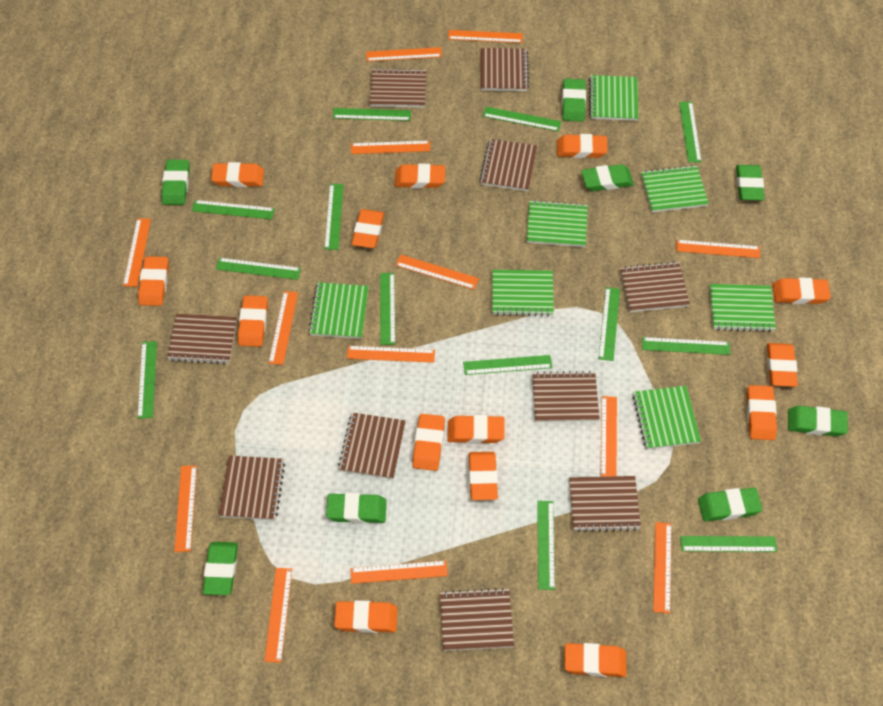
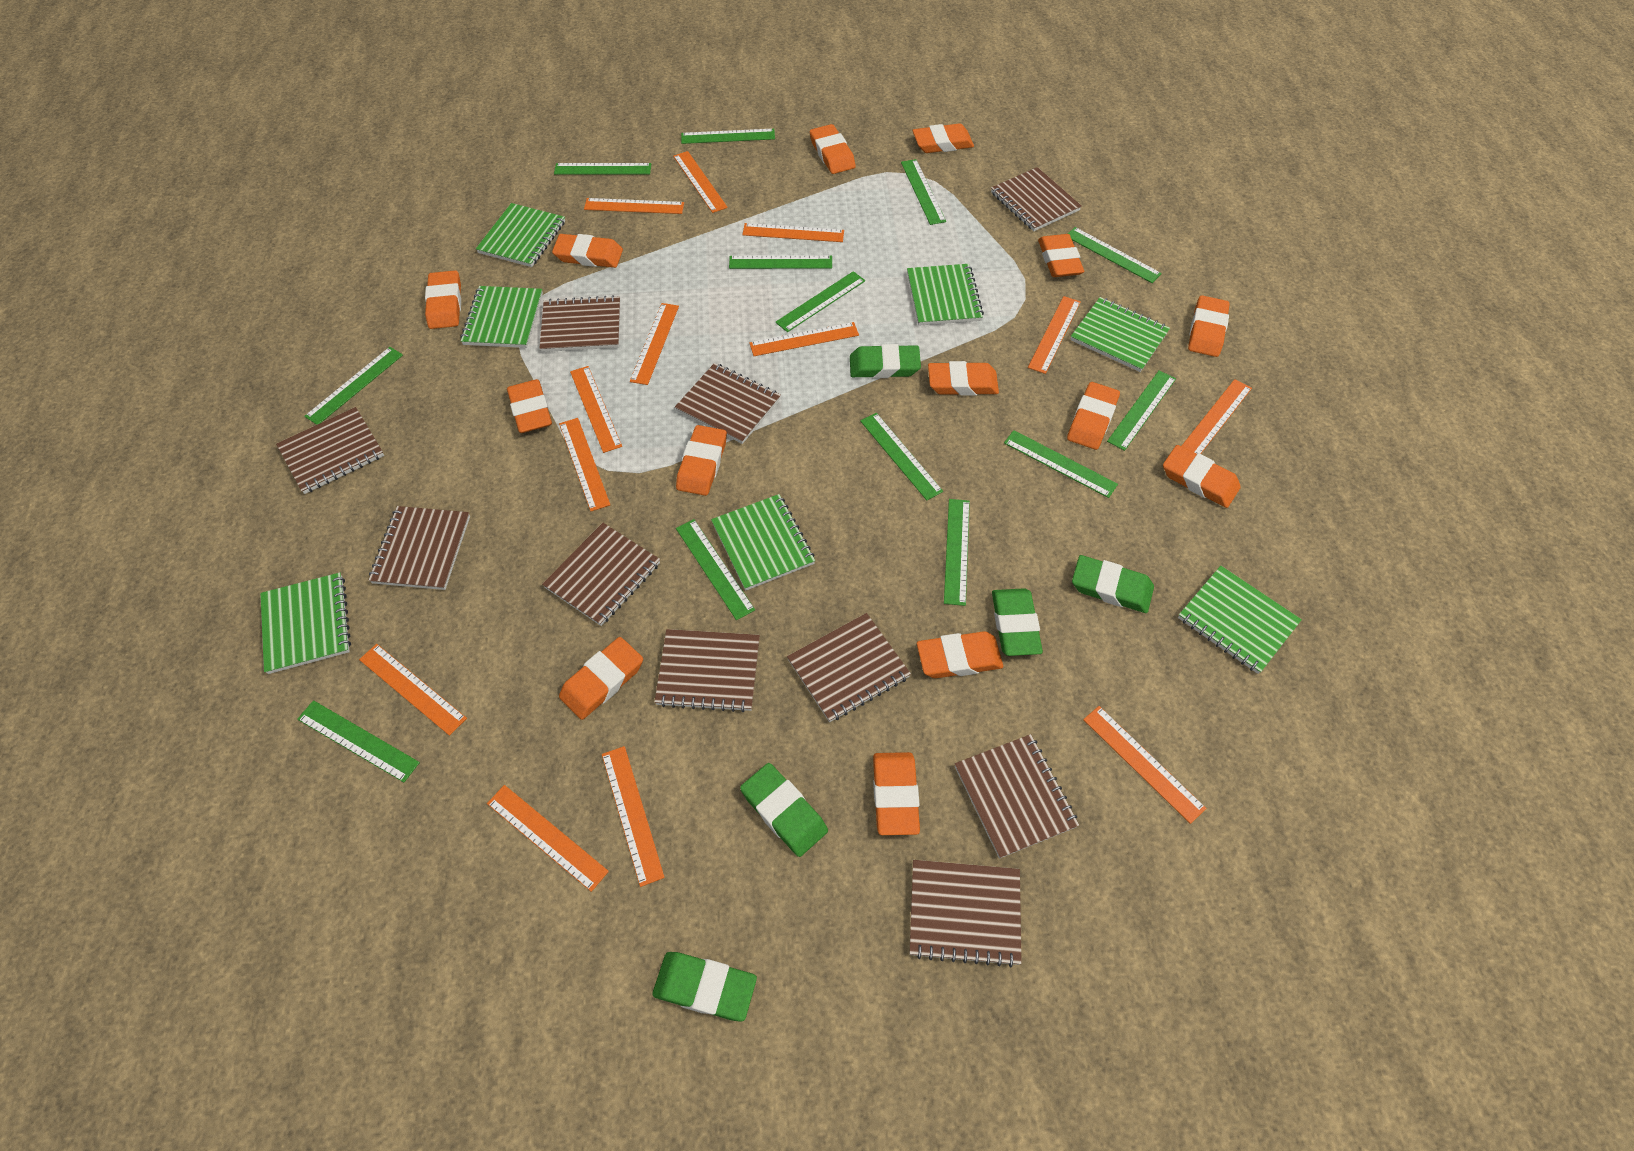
green eraser: [161,160,190,205] [203,542,238,595] [326,493,387,524] [562,79,586,122] [581,164,634,191] [698,488,762,521] [736,165,764,201] [788,406,848,437] = 8 -> [652,952,757,1022] [740,763,828,857] [850,344,921,378] [992,588,1043,656] [1072,555,1154,613] = 5

